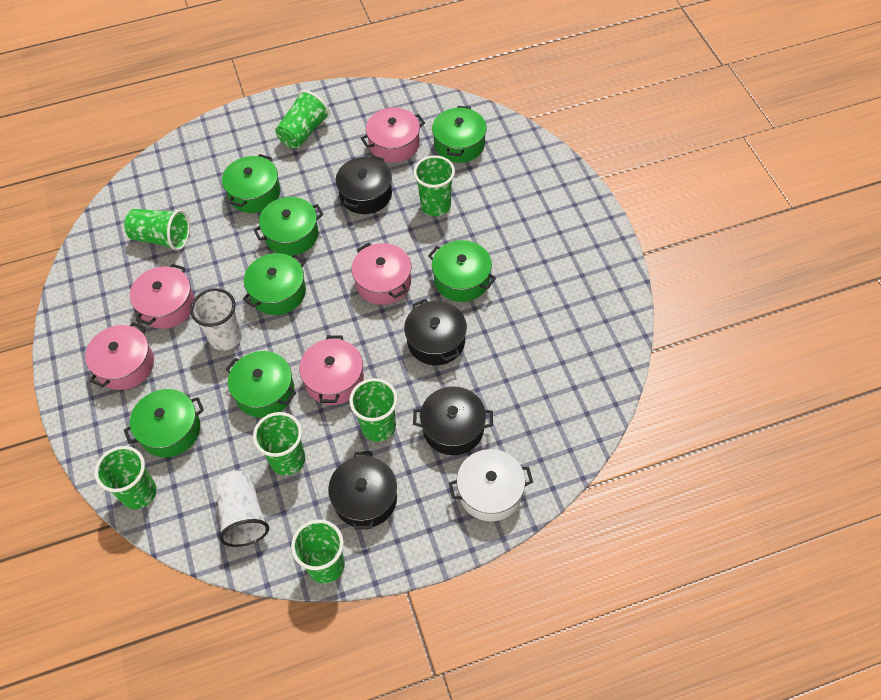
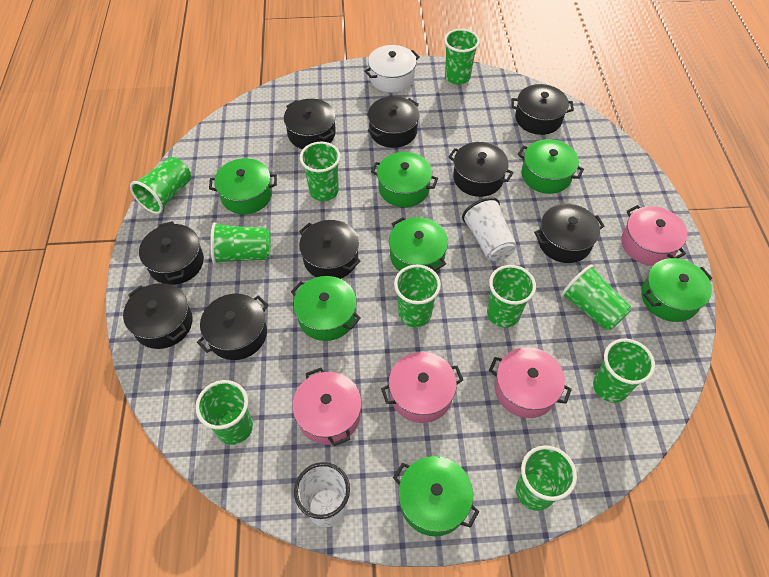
black pot: [328,451,397,530] [336,155,392,214] [404,299,467,365] [413,386,493,455] = 4 -> [123,283,193,349] [139,221,204,285] [197,294,268,360] [284,99,336,149] [299,220,361,279] [368,96,419,148] [448,142,514,197] [511,84,574,135] [534,204,605,263] = 9
green cup: [95,446,157,509] [124,209,190,251] [253,412,305,475] [275,90,330,148] [291,520,345,583] [349,378,398,442] [413,155,455,216] = 7 -> [130,157,191,214] [195,380,253,445] [210,222,271,264] [300,142,340,201] [394,265,441,327] [444,29,480,85] [487,265,536,328] [516,445,577,511] [561,265,631,331] [593,339,655,403] = 10
pink pot: [85,322,154,390] [130,264,195,329] [299,335,364,405] [351,243,412,305] [361,108,425,163] = 5 -> [292,368,362,446] [381,352,463,423] [489,347,572,418] [621,205,687,266] = 4

